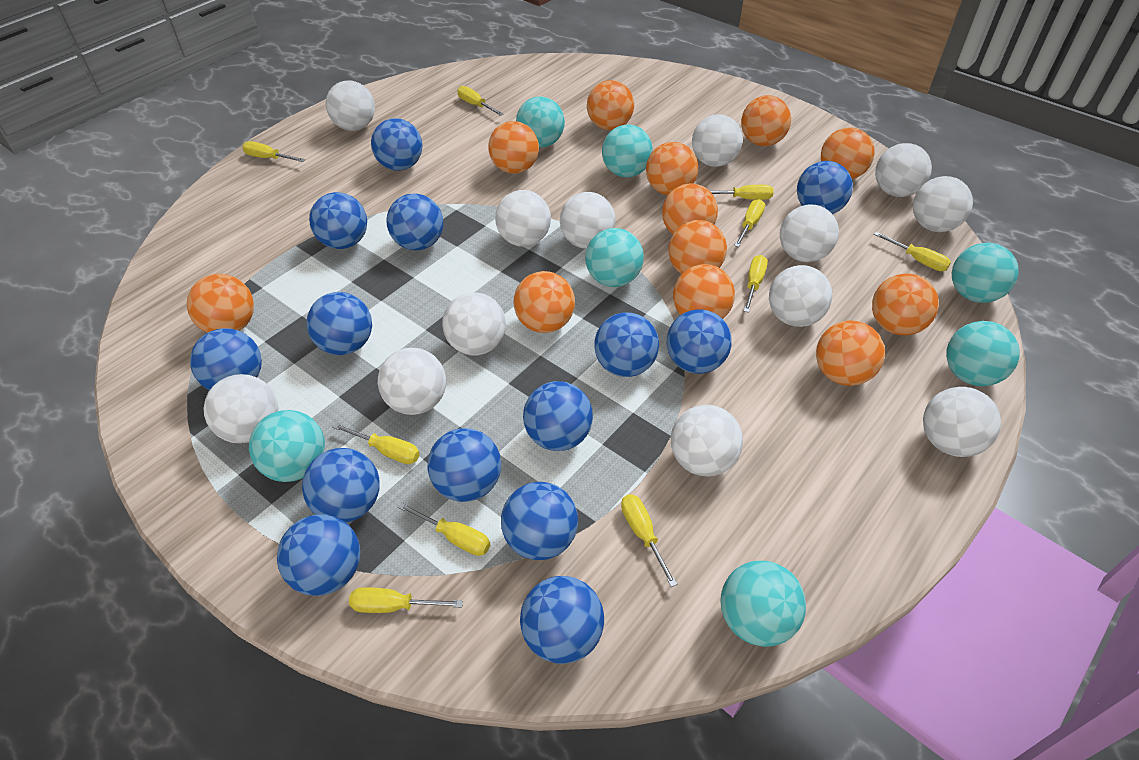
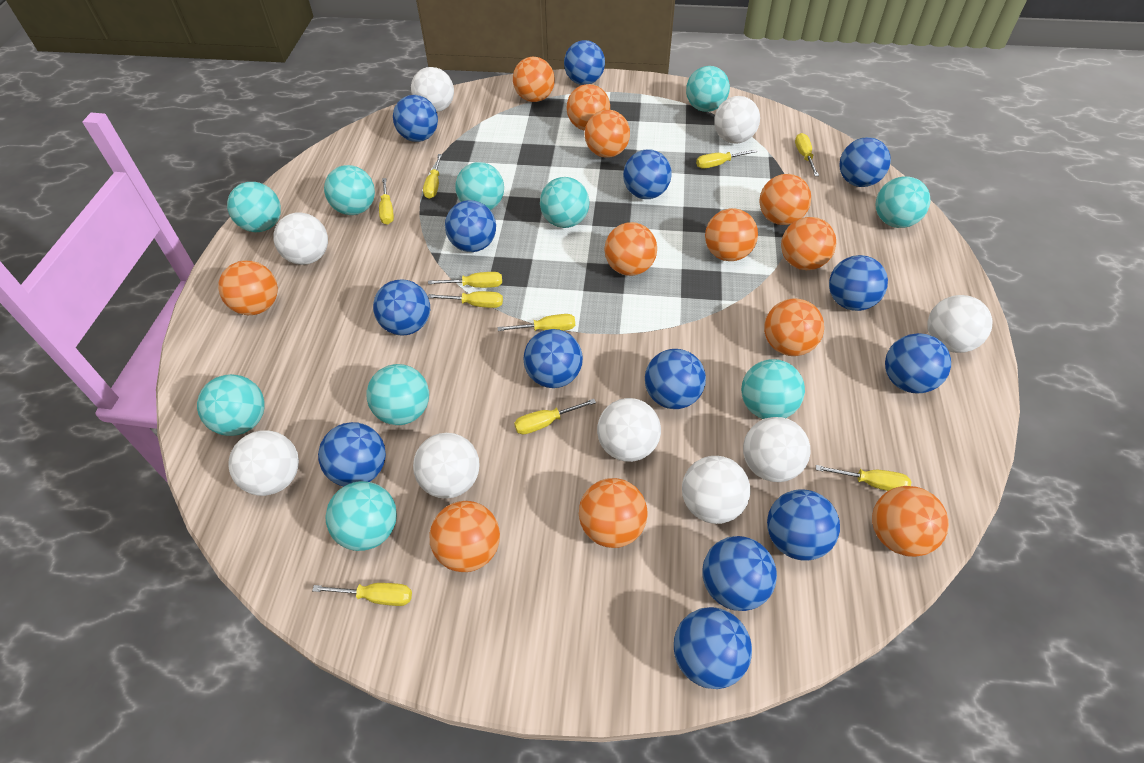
turquoise ball: [249,410,325,482] [516,96,565,148] [585,228,644,287] [602,124,653,177] [720,561,806,647] [946,321,1020,386] [952,243,1019,303] = 7 -> [197,374,265,436] [227,182,281,232] [324,165,375,215] [325,481,397,551] [367,364,429,425] [455,162,504,210] [540,177,589,228] [686,66,730,112] [741,359,805,419] [875,176,931,228] = 10
white ball: [204,374,278,444] [326,80,375,131] [378,348,446,415] [442,292,506,356] [495,190,551,247] [560,192,616,249] [671,405,743,476] [692,114,743,167] [769,265,832,327] [780,205,839,262] [875,143,932,197] [913,176,973,232] [923,387,1001,457] = 13 -> [228,430,299,496] [273,212,328,265] [411,67,454,112] [413,433,480,499] [597,398,661,462] [682,456,750,524] [714,96,760,143] [743,417,810,482] [927,295,992,353] = 9

